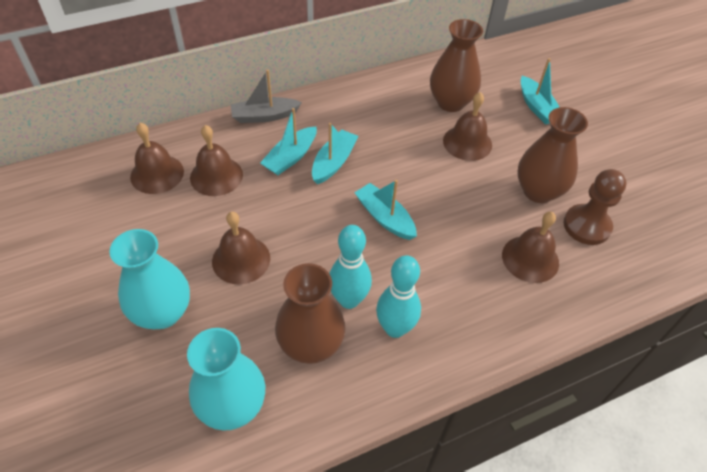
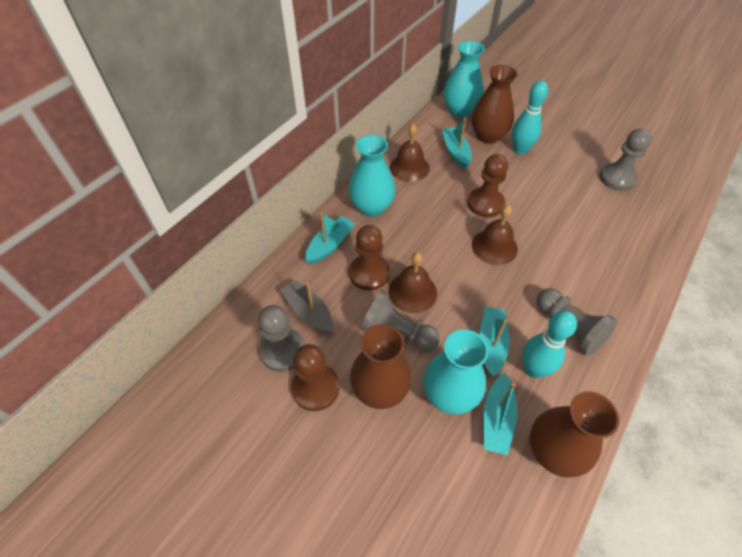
brown bell: [130,123,184,194] [190,125,243,196] [212,212,270,284] [443,92,492,161] [502,212,559,283] = 5 -> [389,252,437,313] [390,123,430,182] [472,205,518,265] = 3
brown pawn: [563,169,626,245] = 1 -> [291,344,339,411] [349,225,390,291] [467,154,508,218] = 3
grey pawn: none = 0 -> [258,305,305,372] [361,290,440,352] [537,288,618,356] [599,128,652,191] = 4
turquoise vase: [109,229,190,329] [187,328,265,431] = 2 -> [348,135,395,217] [423,329,488,415] [444,41,485,118] = 3

